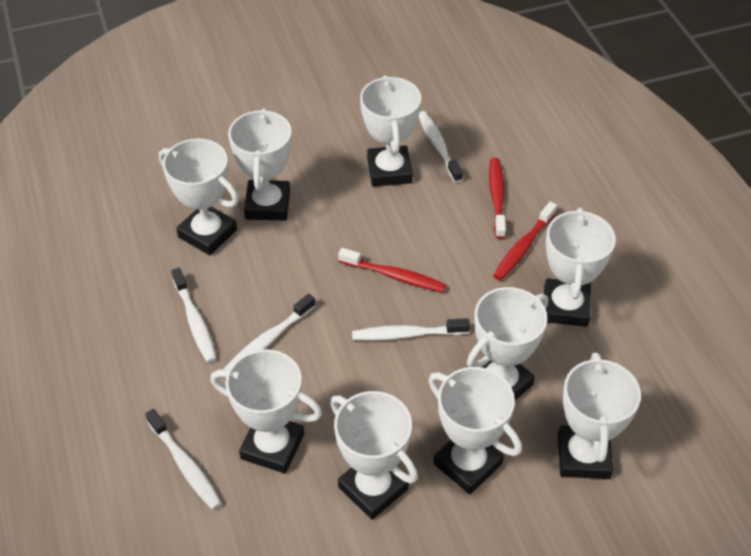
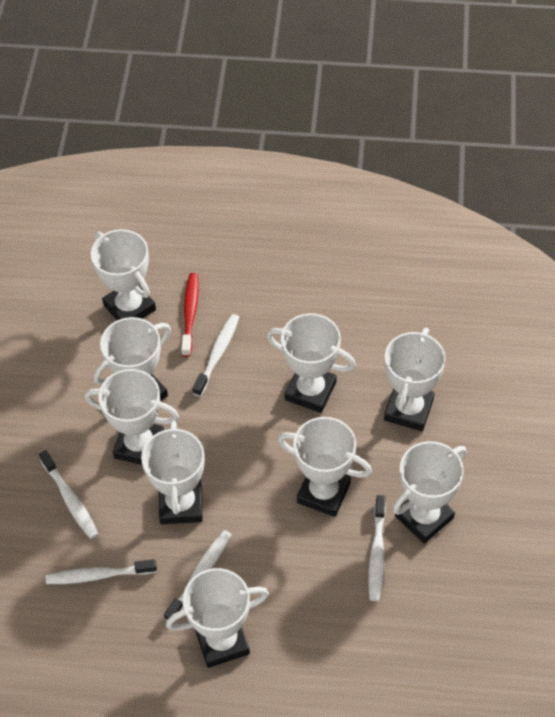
red toothbrush: [338,248,446,293] [489,158,506,239] [493,201,557,281] = 3 -> [181,273,199,357] = 1

